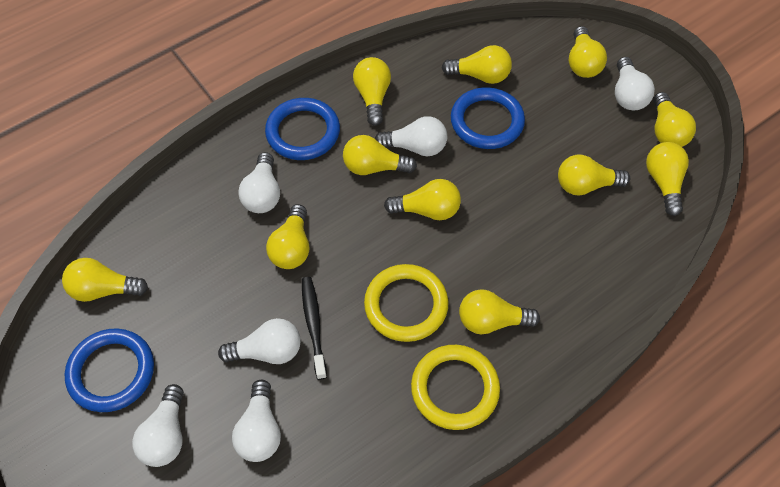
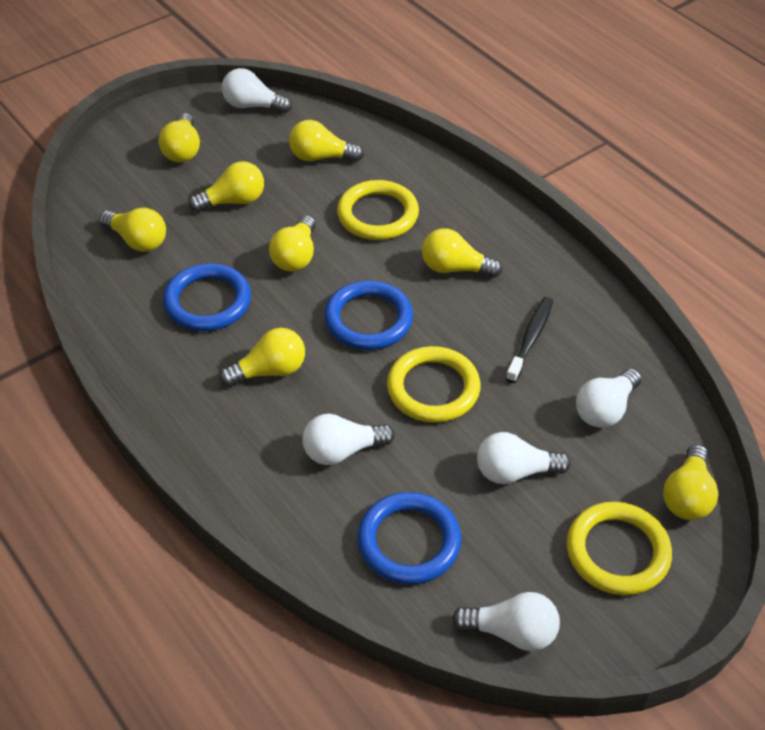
white light bulb: [132,384,184,467] [218,318,301,364] [232,379,281,462] [238,152,280,213] [375,116,447,156] [615,57,655,111] = 6 -> [222,68,292,113] [302,414,395,465] [452,592,560,651] [477,432,571,484] [576,368,642,428] = 5
yellow light bulb: [62,258,148,302] [266,204,309,269] [343,135,417,175] [353,57,391,126] [384,179,461,220] [441,45,512,84] [459,289,540,334] [558,155,630,195] [569,26,607,78] [646,142,689,216] [653,92,696,147] = 11 -> [99,208,166,252] [158,113,200,162] [189,161,264,212] [220,328,305,387] [269,215,315,272] [289,120,364,162] [422,228,503,278] [663,444,719,520] = 8
yellow ring: [364,264,449,342] [411,345,500,430] = 2 -> [337,180,419,240] [387,346,481,423] [567,502,672,595] = 3

